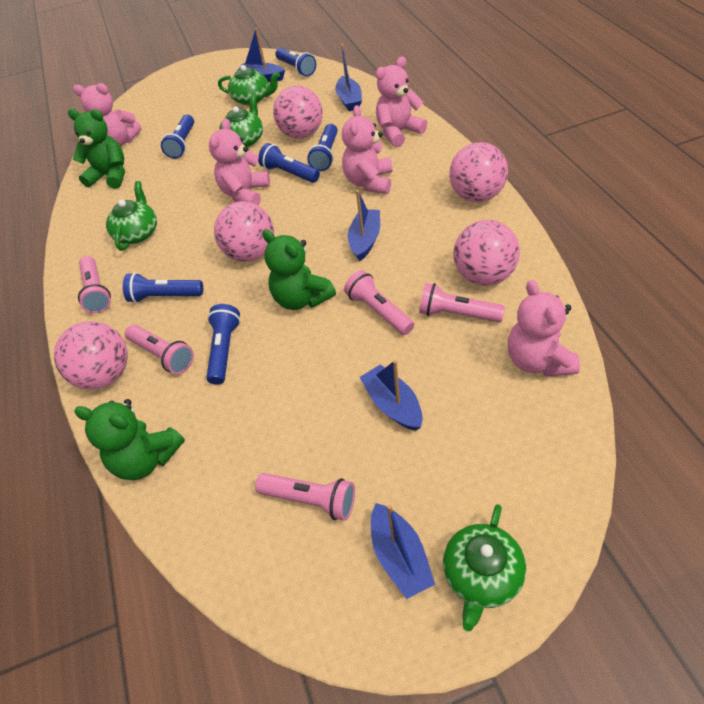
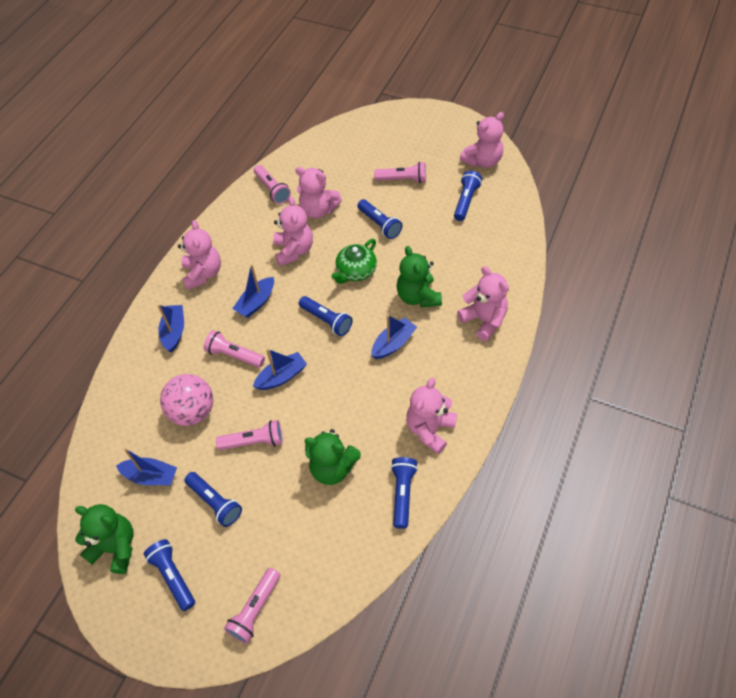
green teapot: [106,181,157,251] [218,65,280,105] [219,94,263,148] [443,504,526,632] = 4 -> [331,239,377,284] = 1
pink ball: [54,321,128,390] [214,201,274,262] [273,86,323,139] [449,142,508,202] [454,220,520,286] = 5 -> [160,374,213,426] = 1
pink teddy bear: [73,83,142,147] [209,118,270,206] [342,105,393,194] [376,57,427,147] [508,280,580,377] = 5 -> [178,220,221,290] [273,197,313,266] [295,167,342,219] [406,378,457,454] [457,266,509,341] [460,112,504,168] = 6

